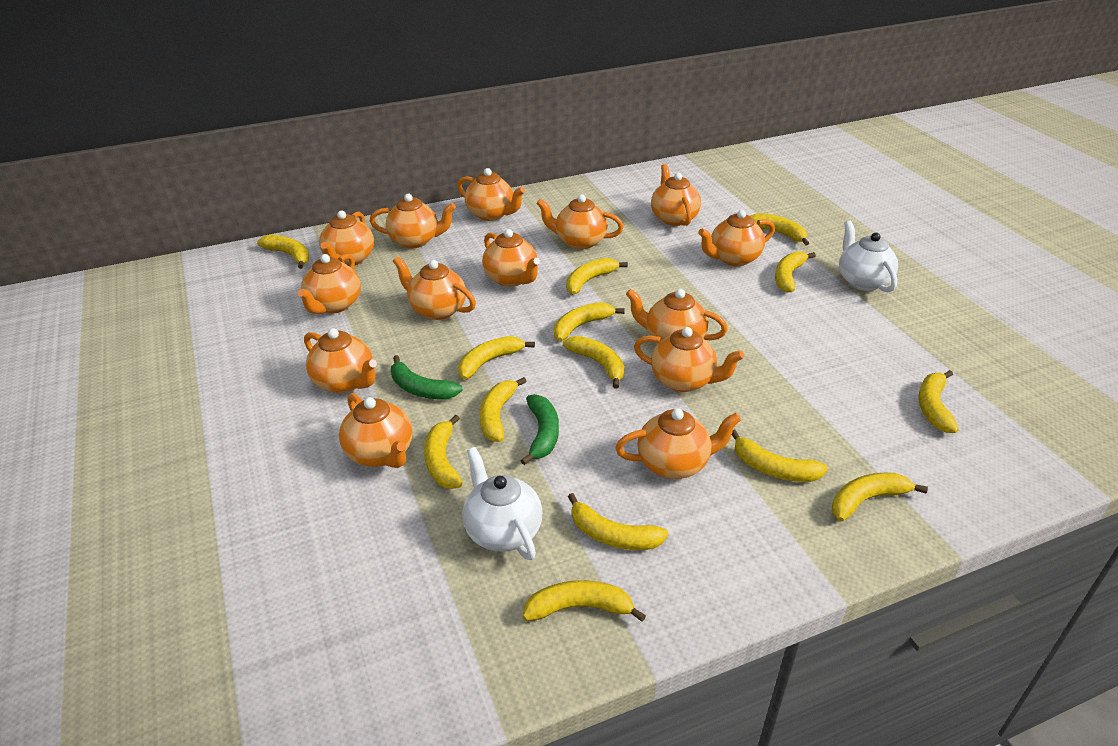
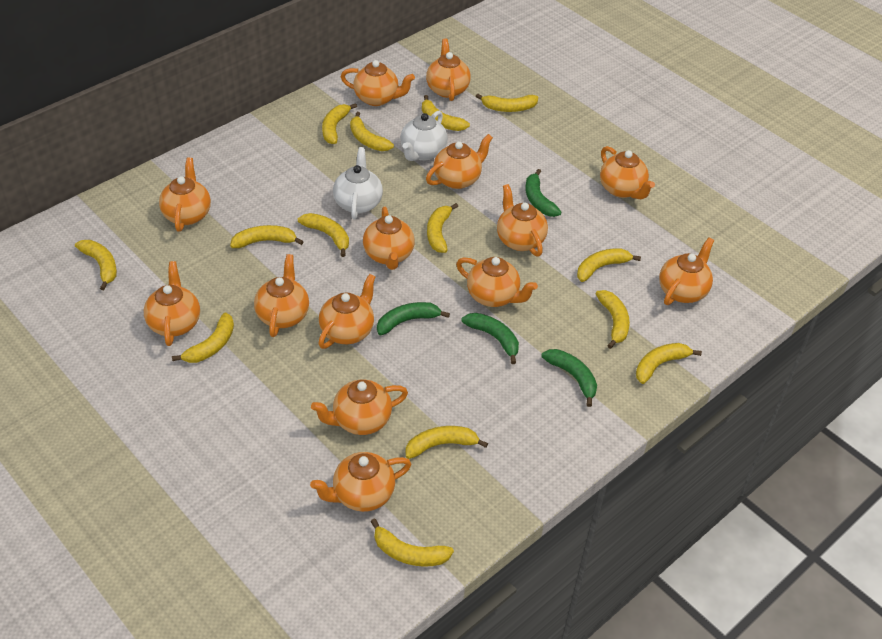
green banana: [391,355,463,399] [520,394,559,465] = 2 -> [377,302,450,335] [462,313,519,364] [525,169,562,217] [541,349,597,407] = 4

